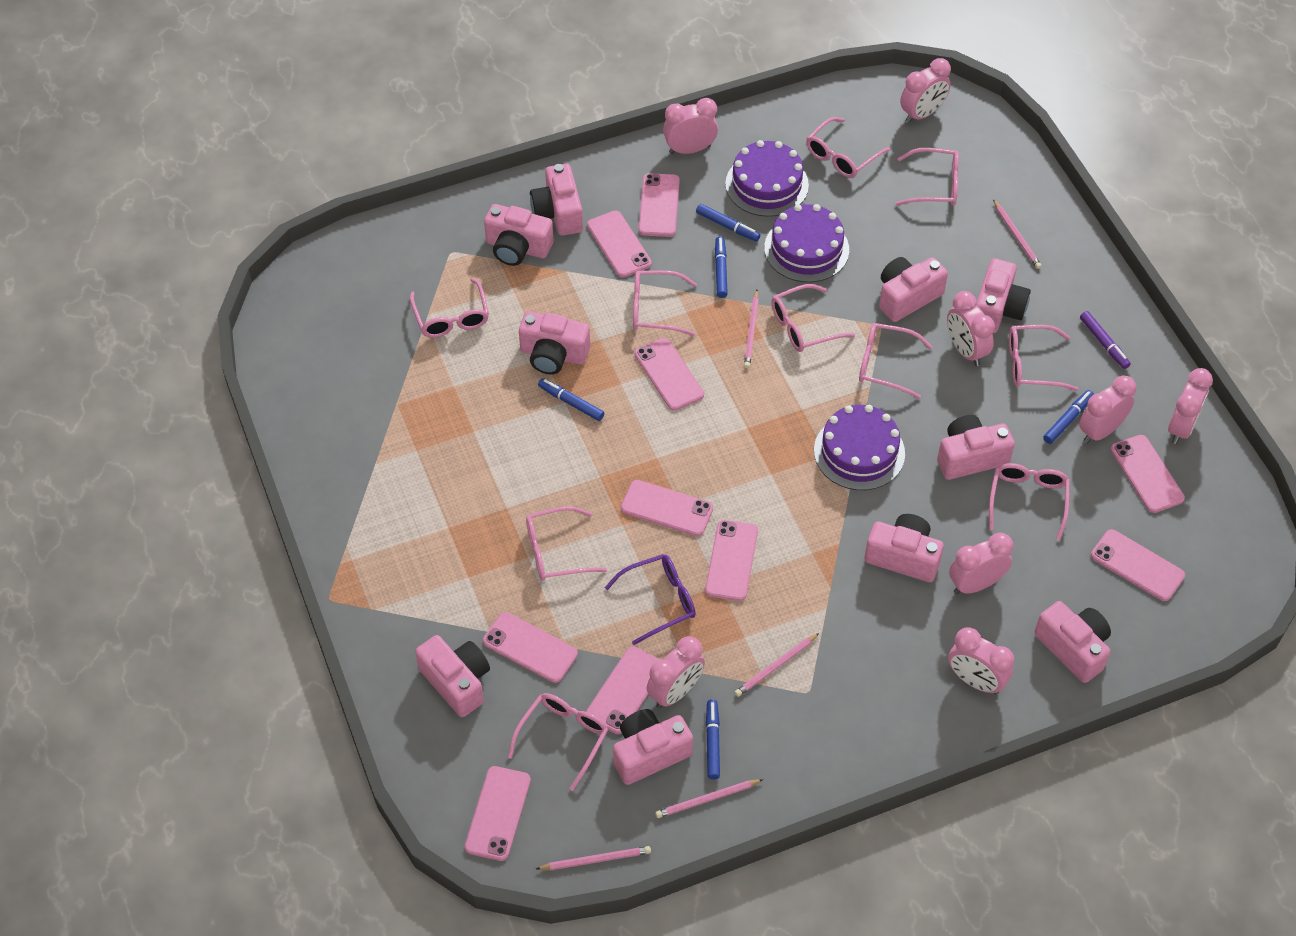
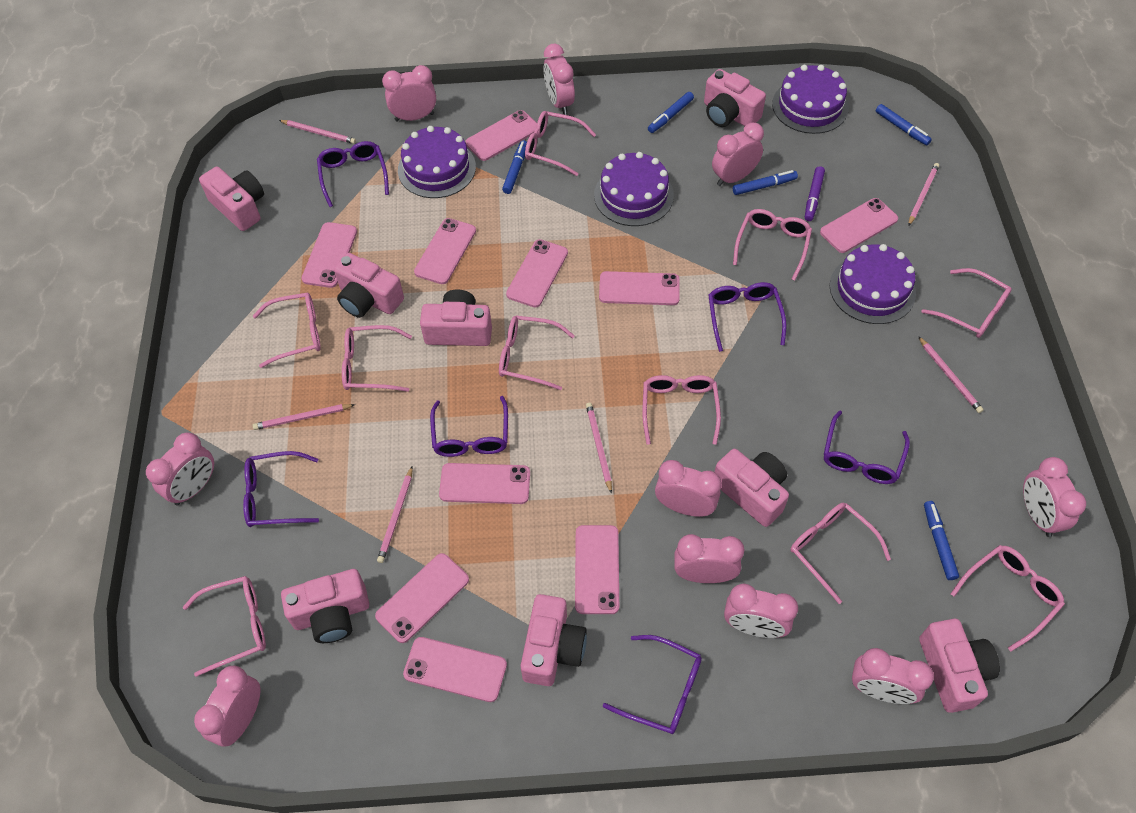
pink camera: [415,635,490,717] [484,204,554,266] [519,311,590,374] [530,164,583,236] [613,709,693,785] [865,514,944,582] [879,257,948,322] [937,415,1015,480] [976,258,1031,333] [1034,601,1111,683] = 10 -> [199,167,264,231] [281,569,369,643] [334,253,404,318] [420,289,492,346] [520,594,587,686] [704,69,766,127] [715,449,789,527] [919,619,1000,713] = 8
pink clock: [647,636,705,709] [663,98,718,154] [900,58,951,123] [947,291,995,366] [948,627,1014,695] [949,533,1013,594] [1079,376,1136,444] [1168,368,1213,444] = 8 -> [146,433,214,505] [194,666,260,747] [382,65,436,122] [544,44,575,115] [655,460,722,517] [674,534,744,583] [712,123,764,186] [724,583,798,638] [852,648,934,704] [1023,457,1086,537] = 10
pink pencil: [536,846,651,870] [655,779,763,818] [735,633,819,697] [744,290,759,368] [993,200,1042,269] = 5 -> [253,404,355,430] [279,120,356,144] [377,466,413,563] [586,403,612,494] [908,163,939,226] [918,336,984,413] = 6
purple cake: [725,140,809,217] [764,204,849,282] [814,405,905,490] = 3 -> [398,126,476,198] [594,152,674,226] [772,65,849,134] [830,244,916,324] = 4
purple glasses: [605,554,696,645] = 1 -> [243,451,319,527] [317,141,389,207] [430,396,508,457] [603,635,702,734] [708,282,787,352] [824,410,910,484] = 6

